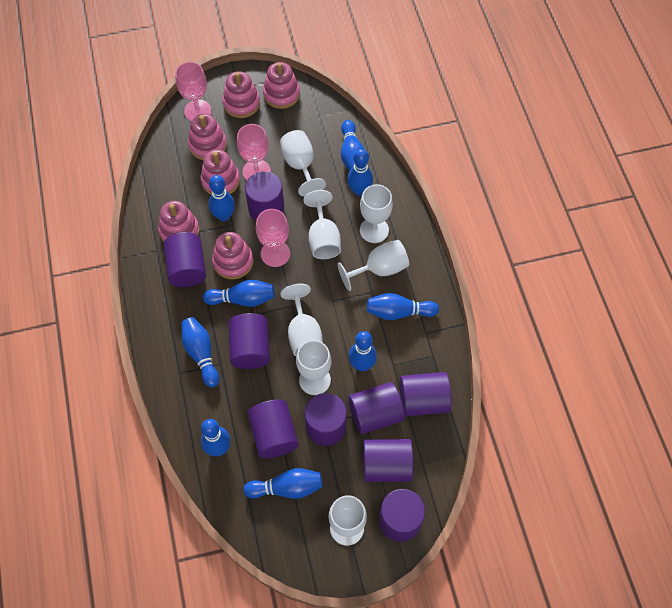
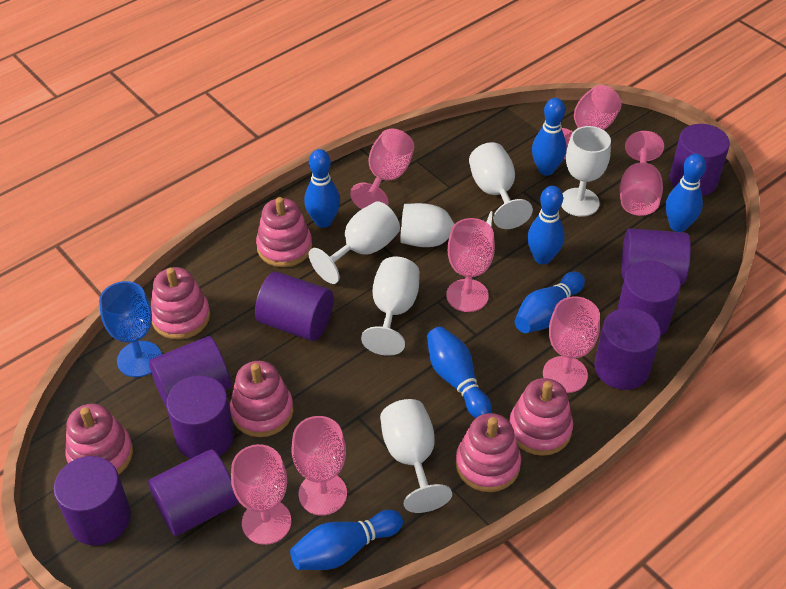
blue bowling pin: [181,317,219,387] [201,419,231,457] [203,280,275,307] [208,175,235,221] [243,468,323,499] [341,120,365,171] [347,149,373,196] [349,331,377,371] [367,293,439,320] = 9 -> [290,510,403,570] [304,149,340,228] [427,326,492,418] [515,272,585,333] [527,186,565,264] [532,98,567,176] [665,154,706,232] = 7
blue goblet: none = 0 -> [99,281,162,377] = 1
pink goblet: [175,62,212,121] [237,124,271,180] [256,209,290,267] = 3 -> [231,444,291,545] [291,416,347,515] [350,129,414,209] [446,218,495,312] [543,296,600,393] [562,85,622,159] [620,131,664,216] = 7
white goblet: [280,130,326,197] [280,284,323,356] [296,340,331,395] [303,190,341,259] [329,495,367,546] [338,240,409,291] [360,184,393,243] = 7 -> [309,201,400,284] [361,257,420,356] [380,399,452,513] [400,203,492,247] [469,142,533,229] [561,126,611,217] = 6

